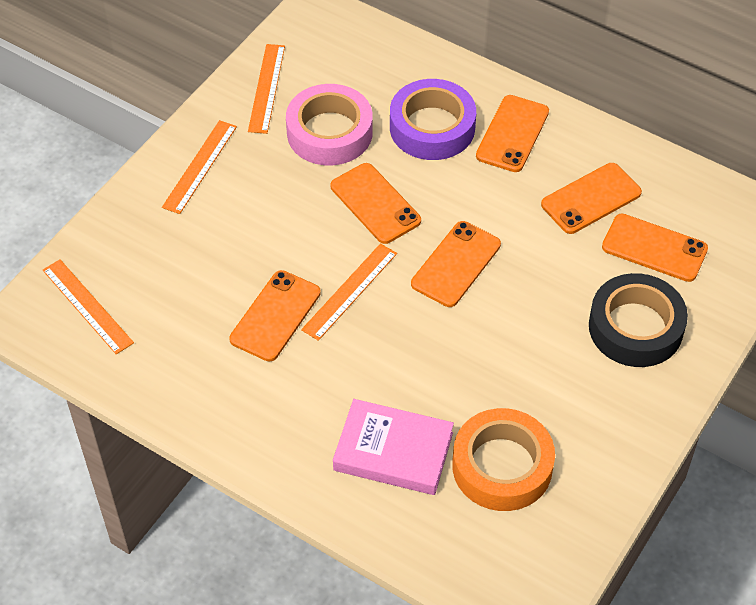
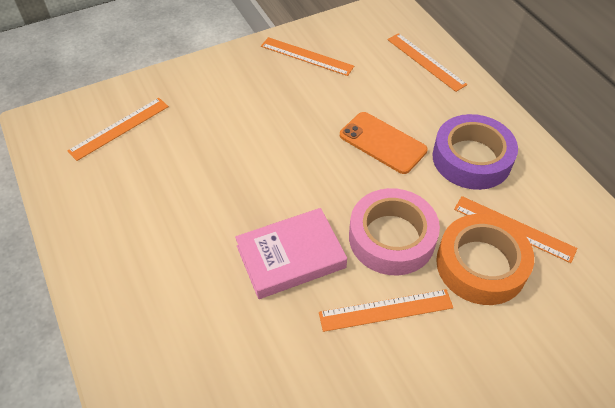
black tape: [589,273,688,367] = 1 -> none = 0
orange phone: [229,270,321,362] [330,163,421,244] [411,221,501,307] [476,95,549,172] [541,163,642,234] [602,214,708,282] = 6 -> [340,112,428,174] = 1
orange ruler: [43,259,134,354] [162,120,237,214] [248,44,285,134] [301,243,397,341] = 4 -> [67,98,169,161] [261,37,354,76] [319,289,453,332] [387,33,467,92] [454,196,578,263] = 5

